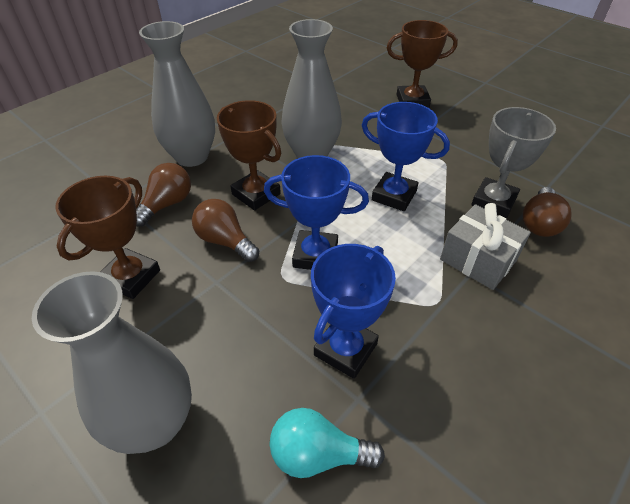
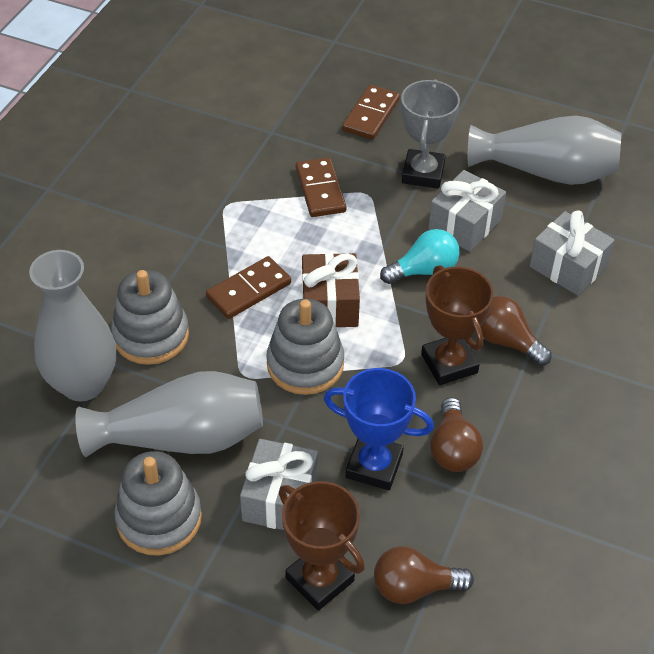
blue trophy: [264,155,369,270] [311,244,396,379] [362,102,450,211] = 3 -> [324,368,434,490] = 1
brown domino: none = 0 -> [206,256,291,319] [296,157,347,217] [342,85,400,140] = 3
brown gift: none = 0 -> [302,253,360,327] = 1
brown trophy: [55,176,160,299] [217,100,281,211] [387,20,458,108] = 3 -> [279,481,365,611] [421,265,494,385] = 2
grey gift: [440,203,531,290] = 1 -> [240,439,318,530] [428,170,506,252] [530,211,615,296] = 3
grey stacking toy: none = 0 -> [111,270,189,365] [114,451,202,556] [267,299,344,395] = 3

